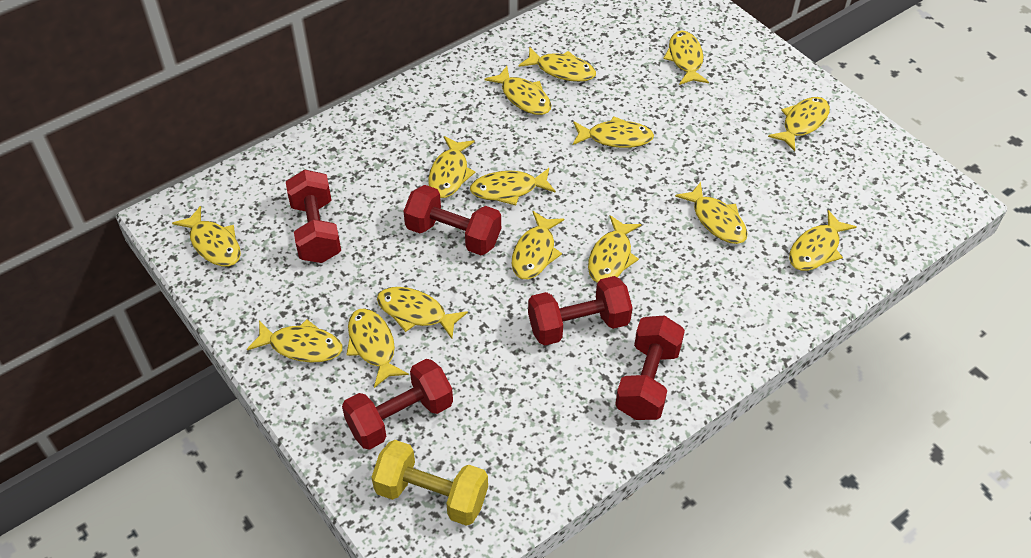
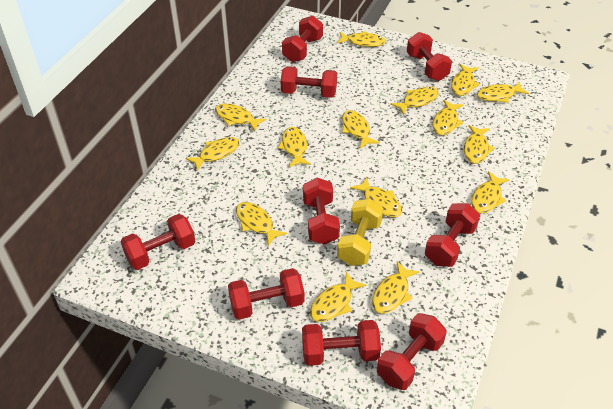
red dumbbell: [286,169,341,263] [342,359,453,450] [403,185,501,255] [528,276,633,346] [615,315,685,420] = 5 -> [120,214,195,270] [228,268,304,320] [281,66,337,98] [282,16,323,62] [302,320,381,366] [303,178,340,245] [377,313,447,390] [407,32,452,81] [425,203,480,267] = 9

